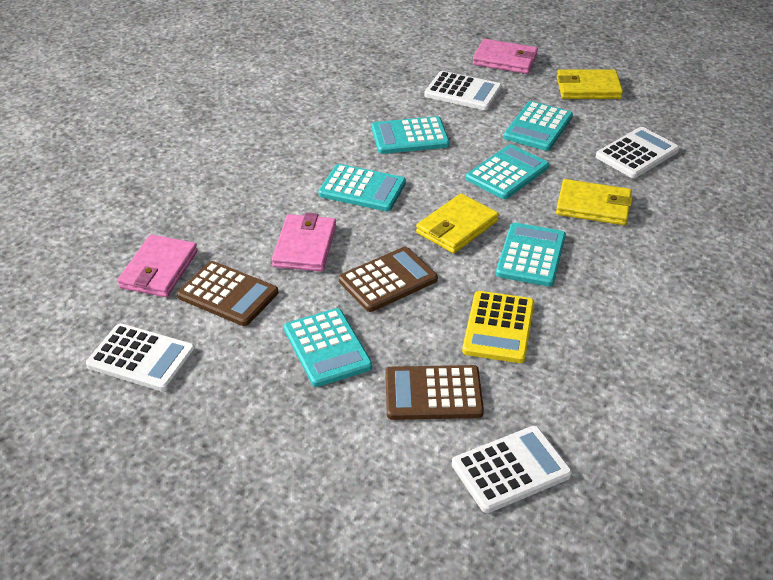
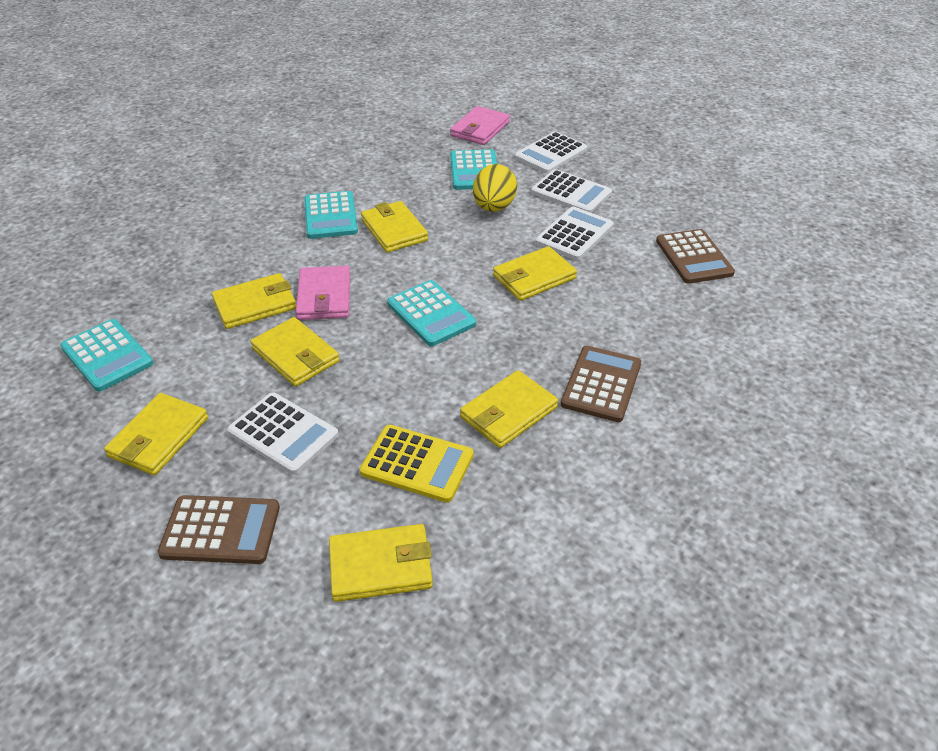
pink wallet: [117,234,198,297] [272,212,336,272] [473,39,538,74] = 3 -> [296,266,350,320] [450,106,510,145] = 2
turquoise calculator: [284,308,372,387] [318,164,406,211] [372,116,449,154] [466,144,549,199] [496,223,566,287] [504,101,573,151] = 6 -> [60,319,154,392] [304,191,358,239] [387,280,476,346] [450,149,497,190] = 4
yellow egg: none = 0 -> [473,164,517,212] = 1
yellow wallet: [416,193,499,253] [556,179,633,225] [557,69,623,99] = 3 -> [104,393,208,475] [212,273,296,329] [250,317,340,387] [329,524,433,602] [361,201,428,253] [460,370,558,448] [493,246,577,301] = 7

